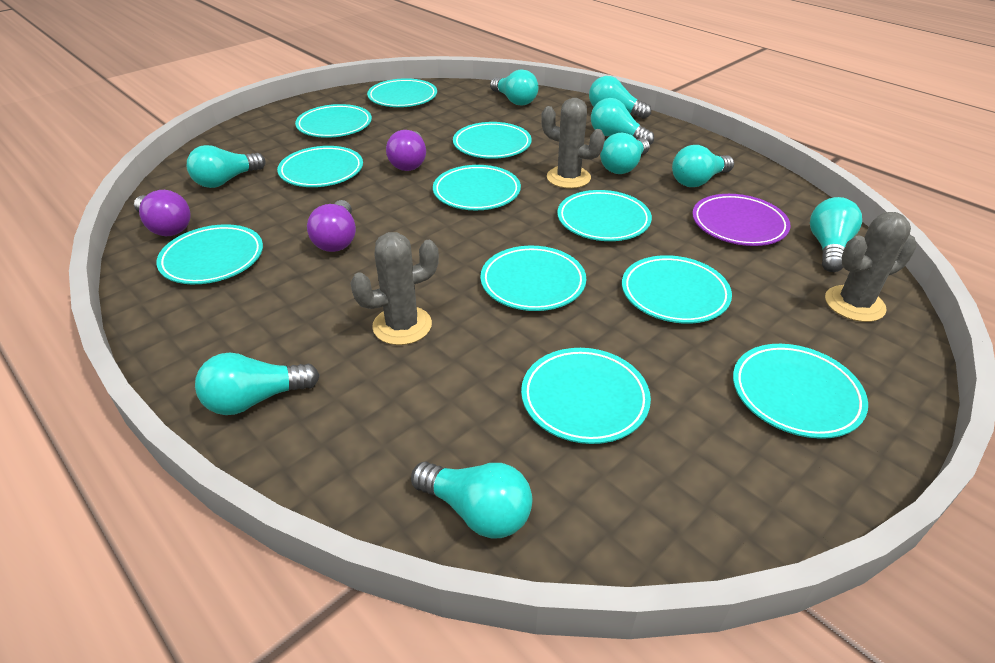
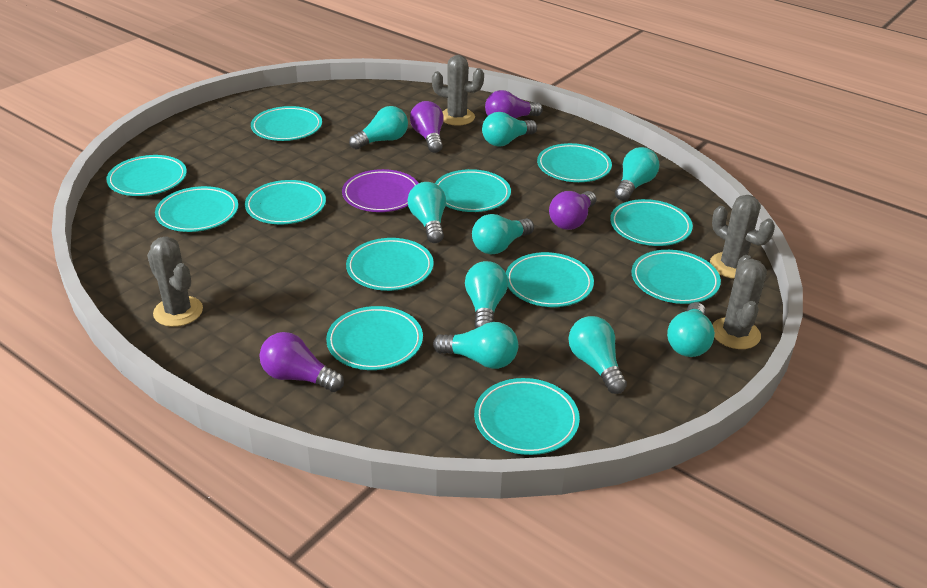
grey cactus: [350,232,439,345] [541,98,605,189] [825,212,917,322] = 3 -> [147,236,203,327] [432,55,484,126] [710,195,775,279] [712,255,767,349] = 4
purple light bulb: [134,190,191,236] [307,200,356,252] [386,130,426,171] = 3 -> [259,332,344,392] [410,101,444,153] [485,90,543,119] [549,191,596,230] = 4
turquoise plate: [156,224,263,284] [277,146,363,187] [295,104,372,138] [367,78,437,107] [433,165,521,210] [453,122,532,159] [480,246,586,311] [521,348,651,444] [557,190,652,241] [622,255,732,324] [733,344,868,439] = 11 -> [106,155,187,196] [155,186,238,232] [245,180,326,224] [251,106,322,141] [326,306,423,370] [346,238,434,291] [435,169,511,212] [474,378,580,455] [506,252,594,307] [537,143,612,182] [610,199,693,246] [632,250,721,304] = 12

